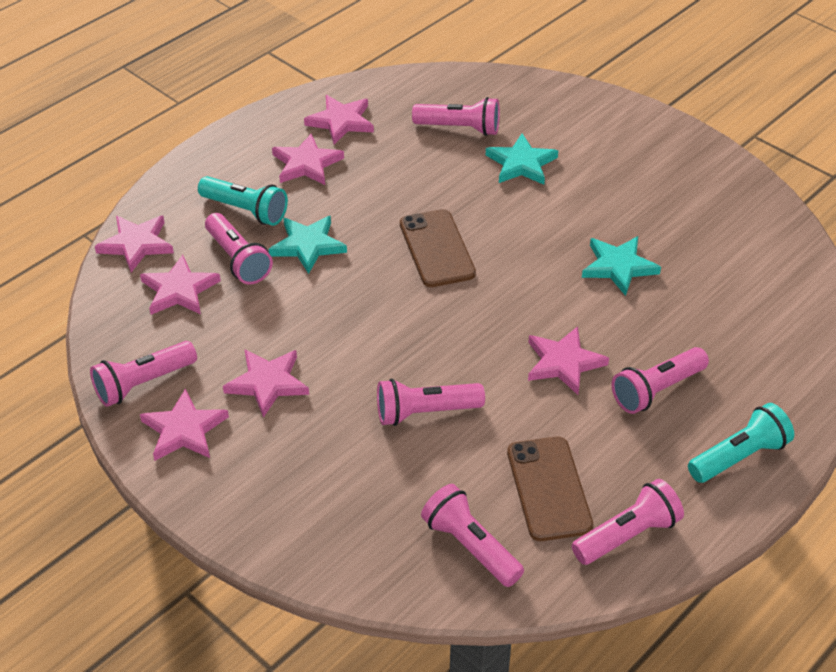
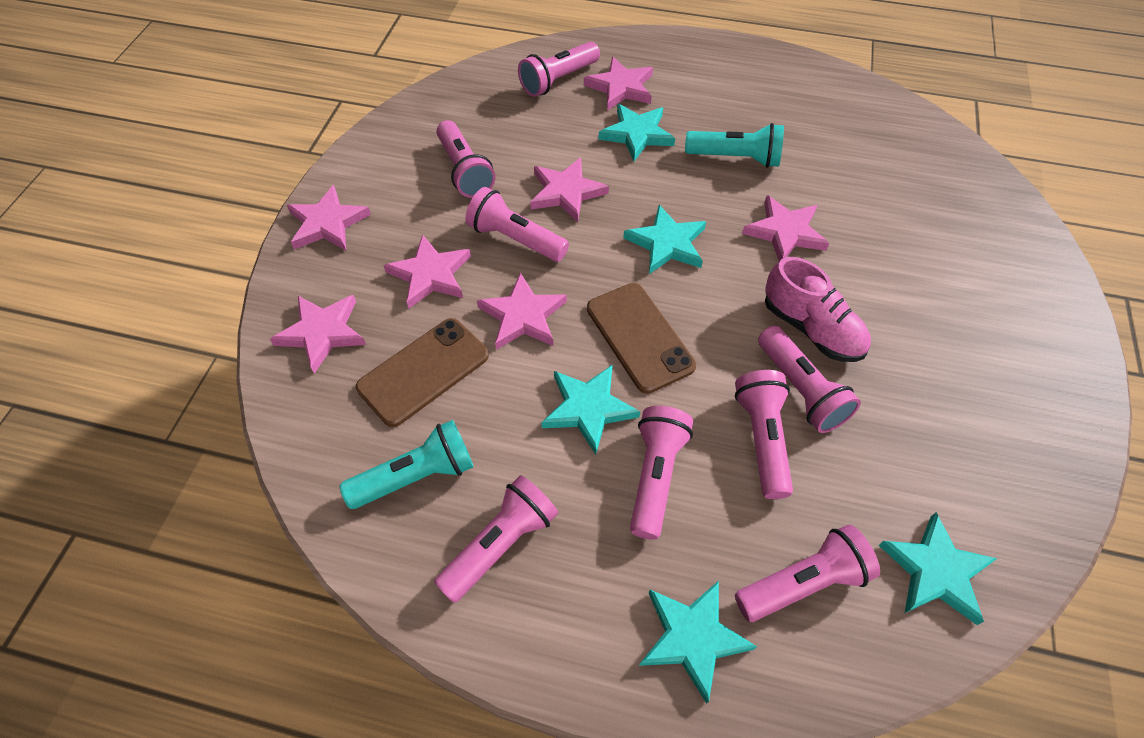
pink flashlight: [90,341,197,407] [205,213,273,285] [377,379,485,426] [412,97,500,136] [421,484,524,587] [572,479,684,565] [612,347,709,414] = 7 -> [434,475,558,603] [436,120,496,198] [465,187,569,262] [518,42,600,97] [630,406,693,539] [735,370,793,499] [735,525,880,622] [758,326,861,433] = 8
pink shoe: none = 0 -> [765,257,871,362] = 1
turquoise star: [269,216,347,274] [486,133,558,185] [582,236,661,296] = 3 -> [541,365,640,455] [598,104,675,161] [623,205,706,274] [639,580,757,704] [879,512,997,625] = 5

